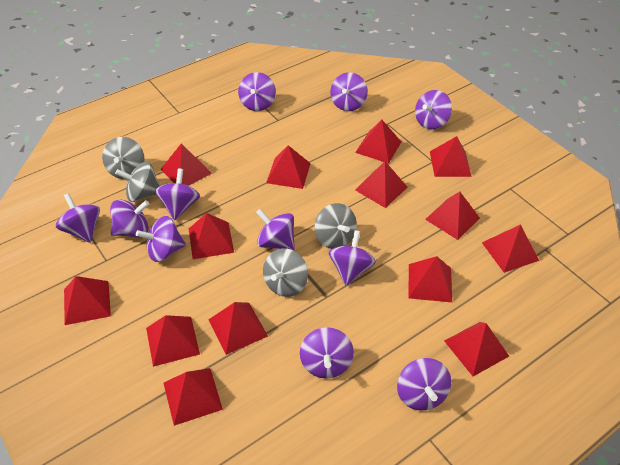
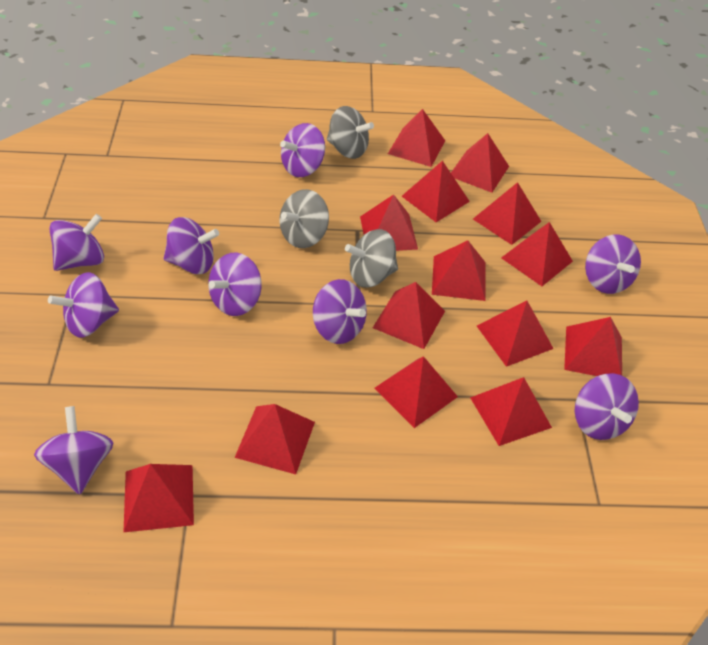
grey spinning top: [102,137,145,179] [115,162,160,202] [263,248,308,297] [314,203,357,249] = 4 -> [279,189,329,248] [327,106,374,159] [345,229,398,288] = 3
purple spinning top: [56,193,100,243] [110,199,150,238] [136,216,186,262] [155,169,200,221] [238,72,276,111] [256,209,295,251] [300,327,354,379] [329,230,376,286] [330,72,368,111] [397,358,451,411] [415,90,452,129] = 11 -> [34,406,113,495] [48,272,119,338] [49,214,104,271] [164,217,219,274] [208,253,262,316] [280,123,325,177] [313,279,367,344] [575,373,639,440] [585,234,641,294] = 9

